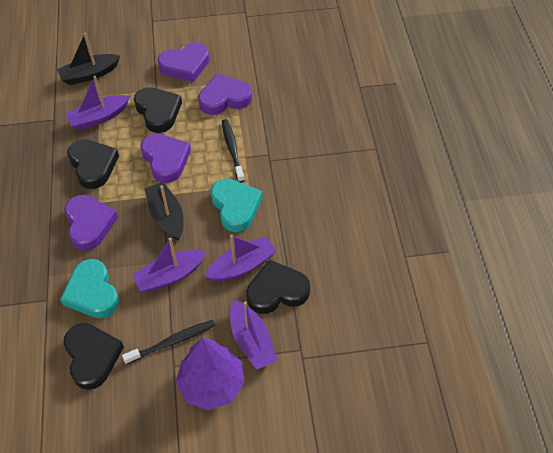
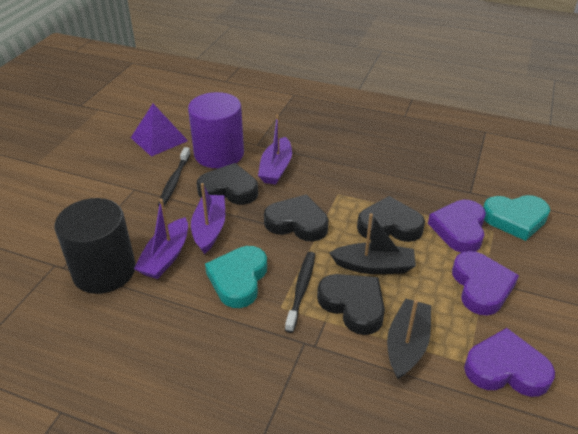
black cylinder: none = 0 -> [55,198,136,294] = 1
purple boat: [65,76,130,130] [132,238,206,292] [205,234,277,281] [230,300,277,370] = 4 -> [134,199,188,279] [191,183,225,254] [258,115,292,185] = 3
purple cylinder: none = 0 -> [188,92,244,168] = 1
purple heart: [64,195,118,251] [141,134,191,183] [158,42,209,82] [198,74,252,115] = 4 -> [428,200,486,253] [452,251,519,316] [464,328,555,397] = 3
purple pyramid: none = 0 -> [131,104,188,157] = 1
purple tree: [176,338,245,410] = 1 -> none = 0

